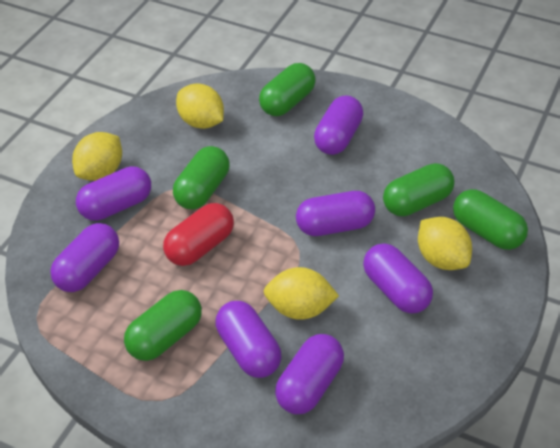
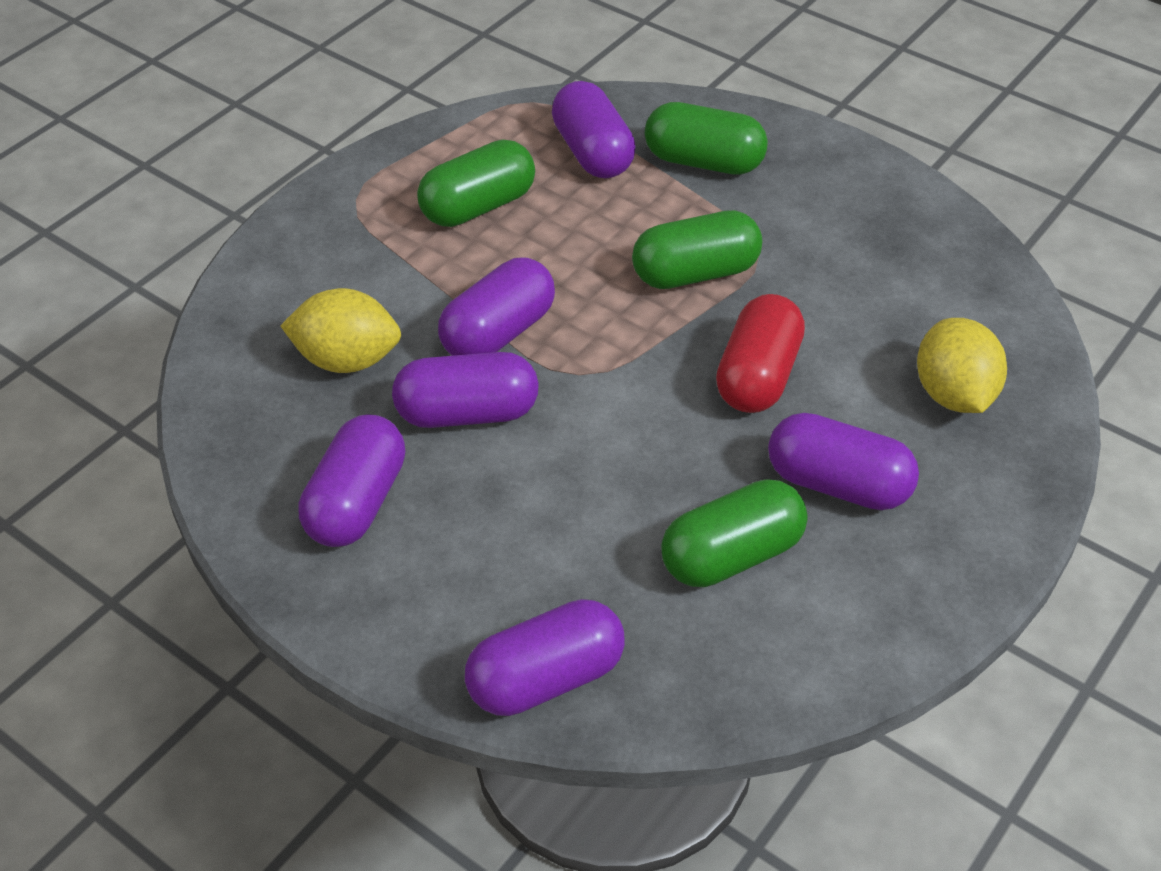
green capsule: [124,290,202,361] [173,146,230,210] [259,63,316,116] [383,163,455,216] [453,189,528,250] = 5 -> [417,139,535,227] [632,210,762,289] [645,102,768,175] [661,479,808,587] = 4
purple capsule: [50,223,119,292] [76,166,151,221] [215,301,282,378] [275,334,344,414] [296,191,375,236] [314,95,363,155] [363,243,433,314] = 7 -> [298,415,405,547] [392,352,539,428] [438,257,555,356] [465,599,625,716] [552,81,636,178] [768,413,919,510] = 6
yellow lemon: [72,132,122,181] [176,83,224,129] [264,267,339,320] [418,217,472,270] = 4 -> [280,288,401,373] [917,318,1007,413] = 2

